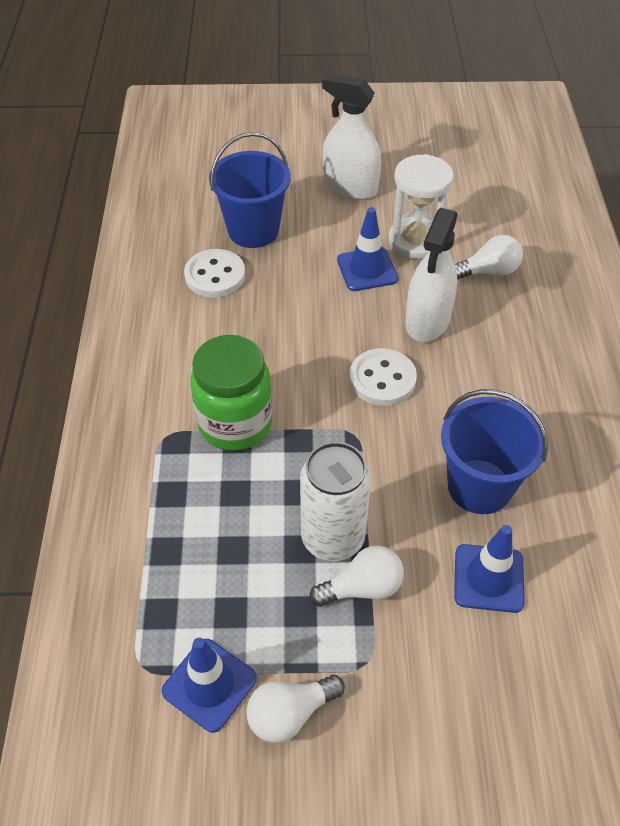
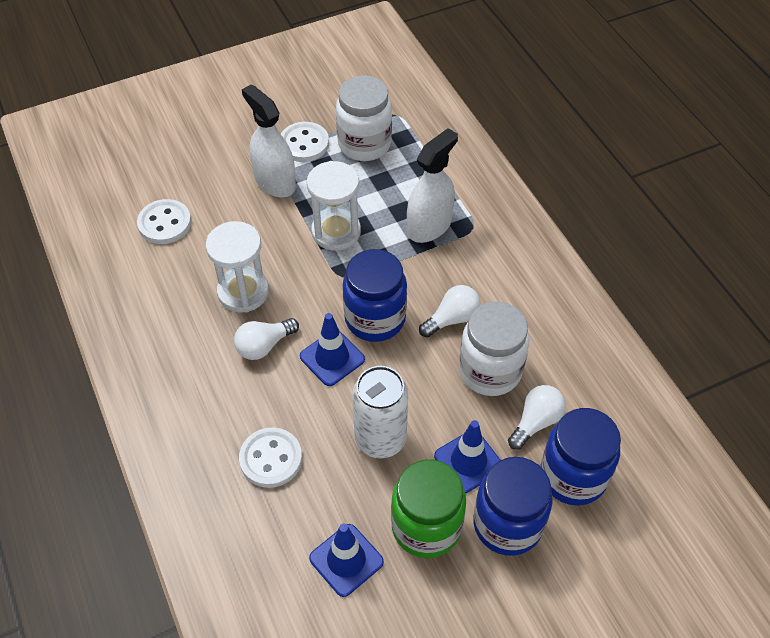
blue bucket: [209,132,291,248] [441,389,548,514] = 2 -> none = 0
blue jar: none = 0 -> [343,249,407,342] [473,457,553,556] [540,408,621,506] = 3
white button: [184,249,245,298] [349,348,417,406] = 2 -> [137,199,191,244] [239,427,302,488] [281,122,329,162] = 3
white hourglass: [389,154,454,259] = 1 -> [206,221,269,313] [307,161,361,251] = 2
white jar: none = 0 -> [336,75,392,161] [459,302,529,396] = 2

